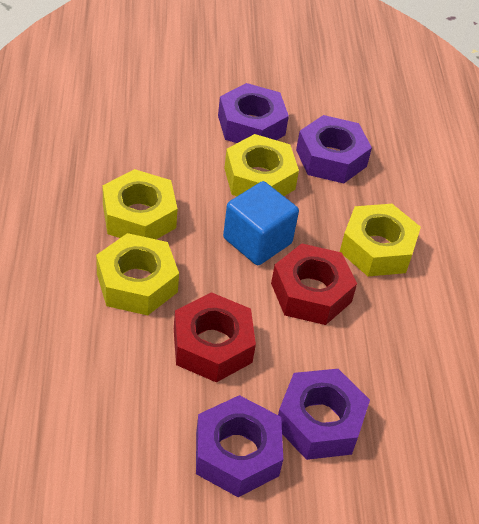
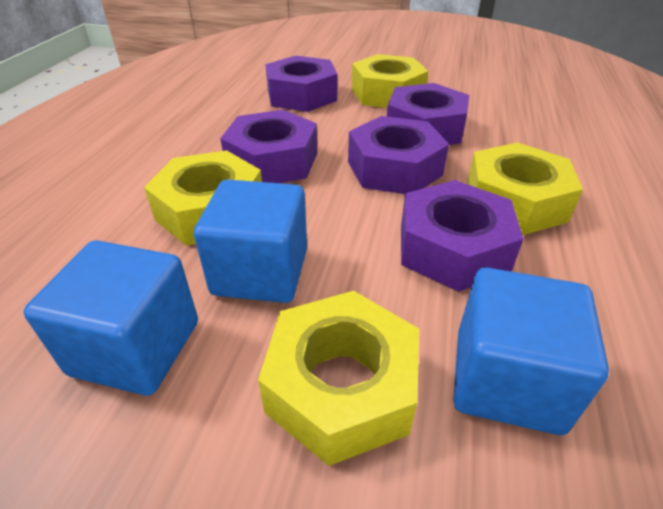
blue cube: [223,181,299,265] = 1 -> [23,240,198,396] [194,179,307,303] [453,267,609,435] = 3
purple nut: [196,395,283,497] [218,83,289,143] [278,369,370,460] [296,115,372,184] = 4 -> [220,110,317,183] [265,56,338,112] [348,116,449,194] [387,83,469,145] [401,180,524,292] = 5
red nut: [174,292,256,382] [271,243,357,325] = 2 -> none = 0

